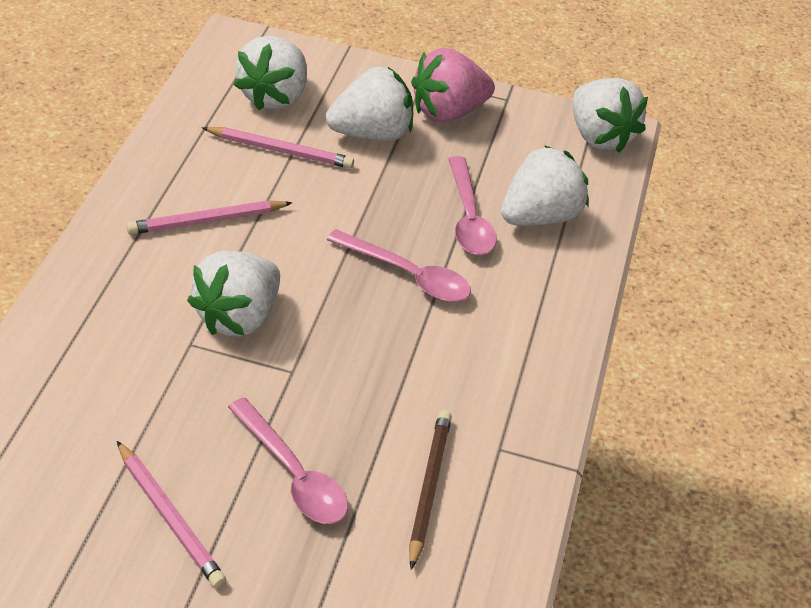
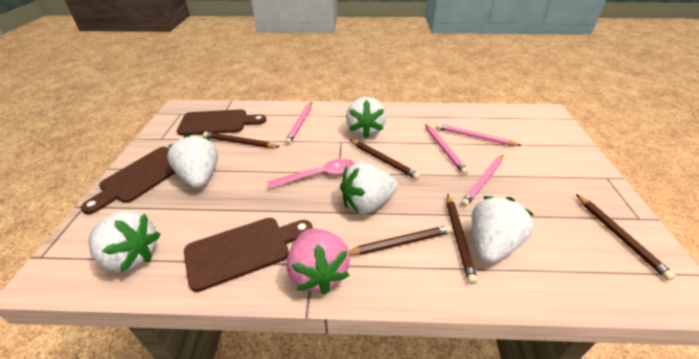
brown cutting board: none = 0 -> [80,147,176,214] [177,109,266,136] [184,218,313,292] = 3
brown pencil: [409,410,452,570] = 1 -> [203,132,280,148] [349,139,420,180] [349,225,452,255] [447,194,478,285] [576,194,676,281] = 5
pink pencil: [117,441,226,588] [126,200,292,235] [202,127,354,169] = 3 -> [285,102,312,145] [425,124,469,175] [436,123,522,146] [461,155,503,207] = 4
pink spoon: [228,398,348,524] [327,229,471,302] [449,156,497,255] = 3 -> [267,159,355,189] = 1

